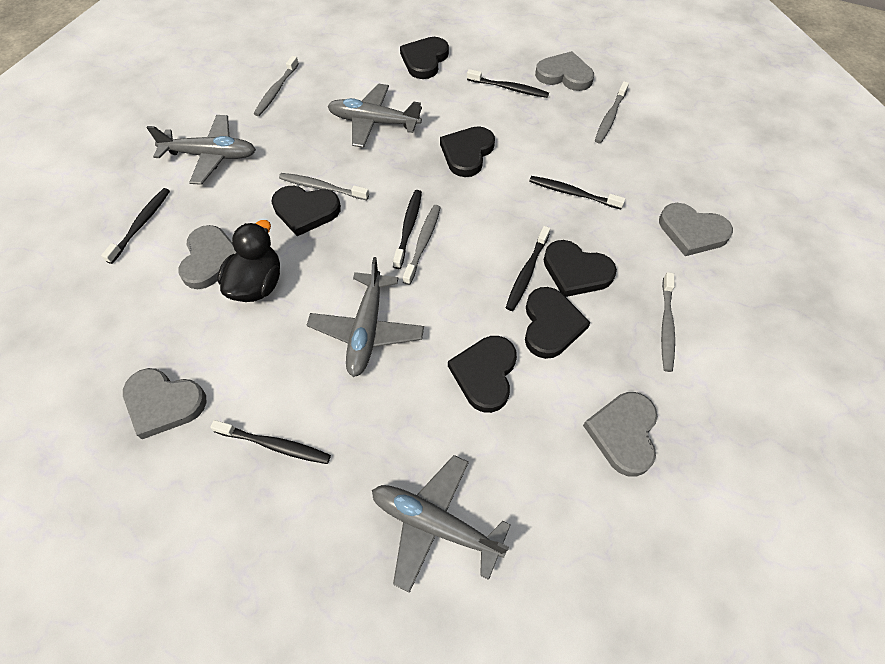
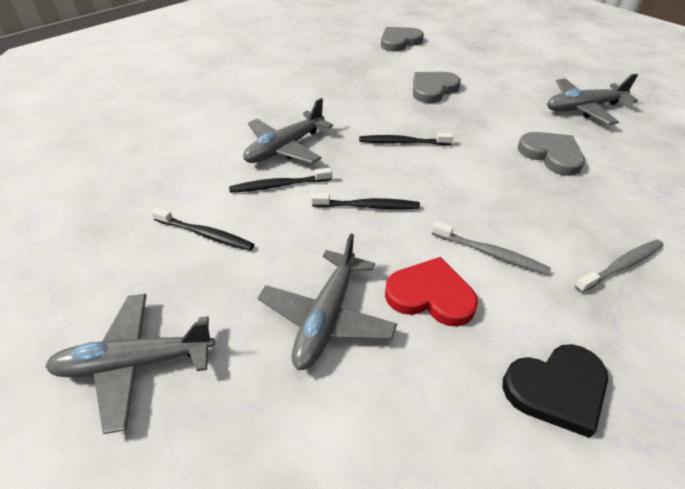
black duck: [217,220,280,302] = 1 -> none = 0
black heart: [272,186,341,236] [400,37,449,79] [440,126,495,177] [448,336,517,413] [525,287,591,359] [544,240,617,297] = 6 -> [502,344,608,438] = 1
black toothbrush: [101,188,170,264] [210,420,331,464] [393,190,422,269] [467,69,549,98] [506,226,550,311] [529,176,625,209] = 6 -> [151,207,254,251] [229,168,332,193] [311,193,420,209] [359,133,453,145] = 4
grey heart: [123,368,207,439] [178,225,237,289] [535,51,594,91] [583,392,657,477] [659,203,733,256] = 5 -> [381,27,424,52] [413,72,461,103] [518,132,585,176] = 3
grey toothbrush: [254,56,299,116] [279,173,369,200] [403,205,441,285] [595,81,629,143] [661,272,675,372] = 5 -> [432,221,551,275] [575,239,664,293] = 2
red heart: none = 0 -> [385,257,478,327] = 1

